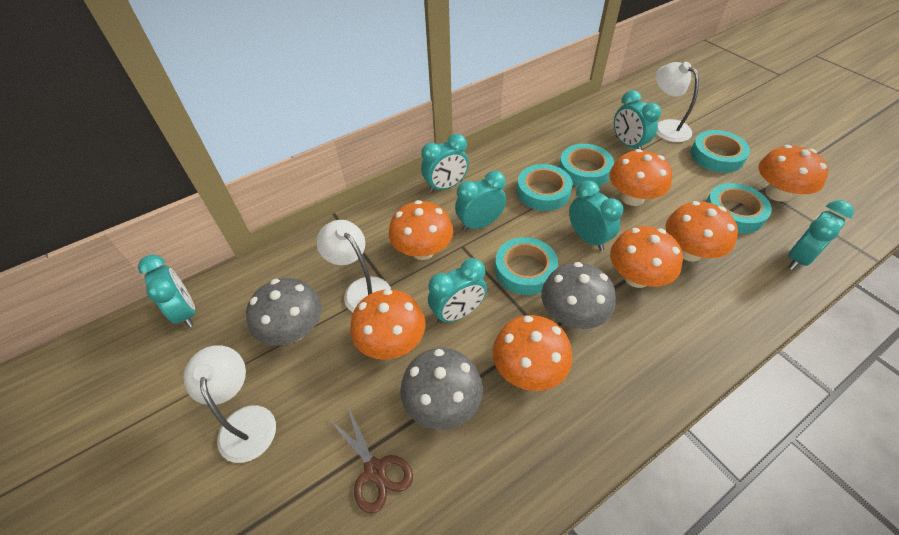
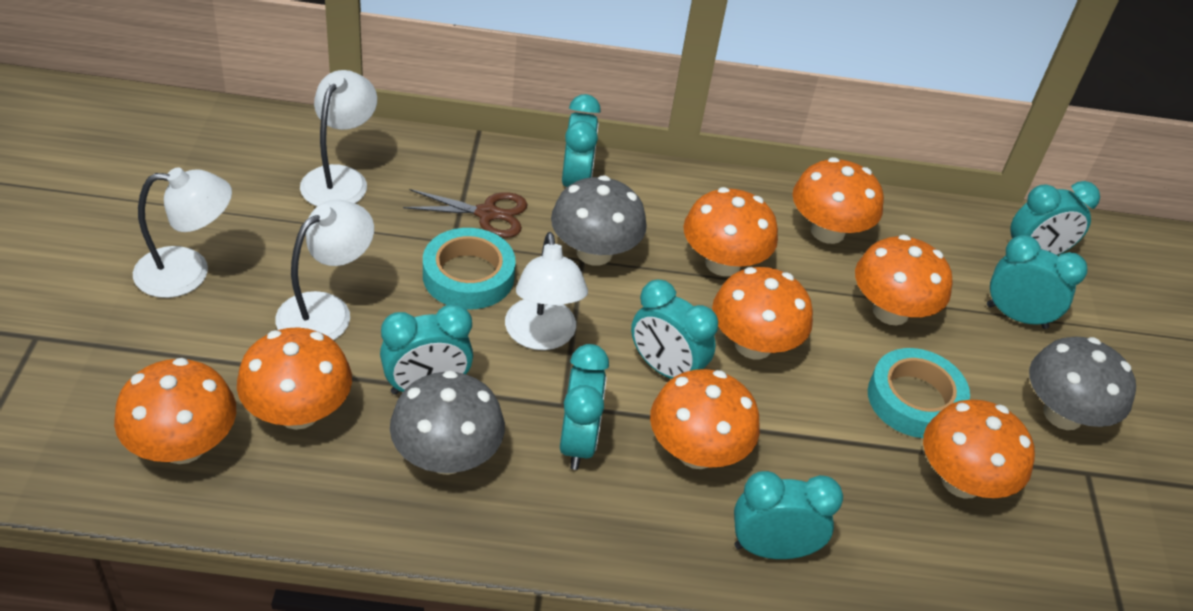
orange mushroom: [350,289,425,360] [389,200,453,260] [493,315,572,391] [609,149,672,206] [610,226,683,288] [665,201,738,262] [758,145,829,202] = 7 -> [114,358,236,464] [237,328,352,430] [650,369,760,469] [683,187,778,276] [712,267,813,359] [793,157,884,244] [855,235,952,325] [923,400,1035,499] = 8
turquoise tape: [495,237,558,295] [517,164,573,211] [559,144,614,186] [690,130,750,173] [706,183,772,234] = 5 -> [423,228,516,309] [868,348,970,438] = 2
white lamp: [183,345,276,463] [316,220,391,312] [655,62,699,142] = 3 -> [133,167,232,298] [275,200,374,340] [300,70,377,206] [505,232,588,350] = 4

